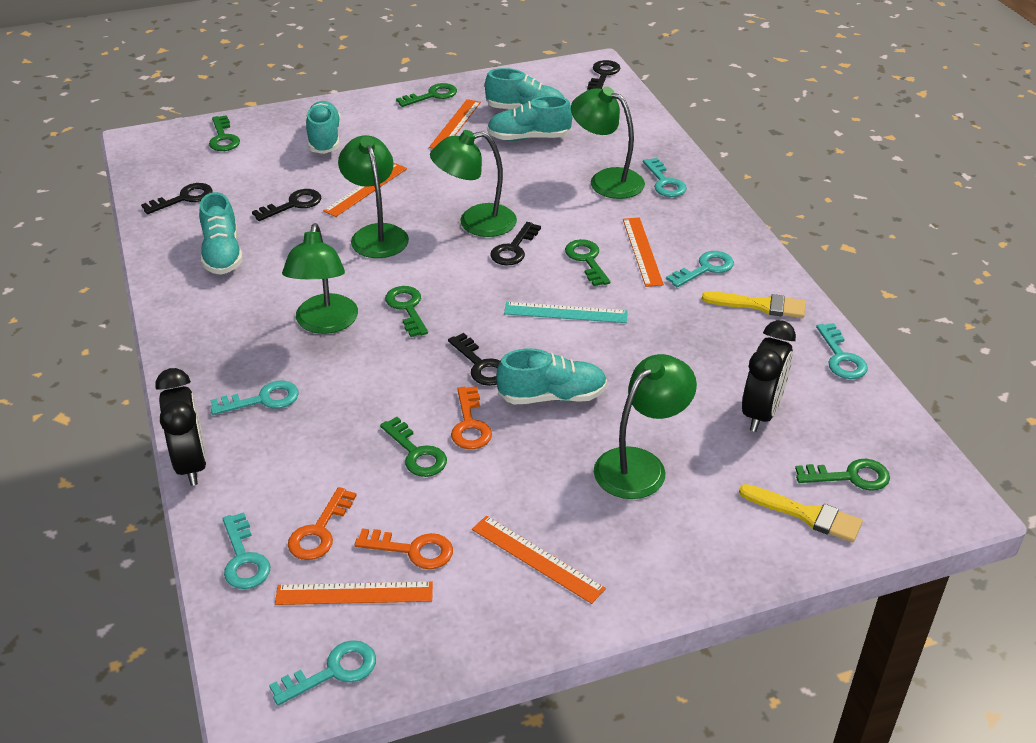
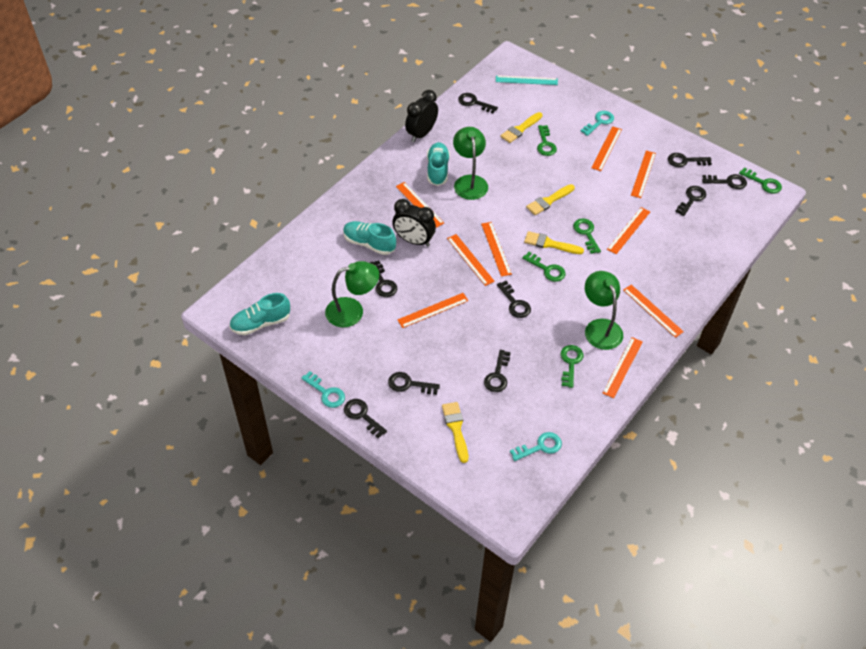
black key: [141,183,213,214] [252,189,321,221] [448,333,500,386] [490,222,541,265] [587,60,620,90] = 5 -> [344,399,387,438] [370,260,397,297] [388,372,440,395] [458,93,498,114] [484,350,511,392] [497,281,531,318] [668,153,712,167] [675,186,706,216] [702,174,747,189] = 9
green key: [209,115,240,151] [380,417,447,477] [385,286,428,337] [396,83,457,107] [565,239,610,286] [795,459,890,491] = 6 -> [522,252,565,282] [537,125,557,156] [561,345,583,388] [573,219,601,254] [739,167,782,194] = 5
green lamp: [282,223,358,334] [338,135,409,258] [430,130,517,237] [571,87,645,199] [594,354,697,499] = 5 -> [325,261,379,327] [453,127,488,200] [585,271,623,350] = 3
orange key: [288,487,357,560] [355,529,453,569] [451,386,492,449] = 3 -> none = 0
orange ruler: [275,582,433,605] [323,163,407,217] [429,99,481,149] [472,516,606,604] [623,217,664,287] = 5 -> [396,182,444,228] [397,293,468,328] [447,234,495,286] [481,222,512,277] [592,126,622,171] [603,337,643,398] [607,207,650,254] [623,285,684,338] [631,151,656,198] = 9
turquoise key: [210,381,299,415] [223,512,270,589] [269,640,376,706] [643,158,687,197] [666,251,734,287] [816,323,868,379] = 6 -> [302,371,345,408] [510,432,562,461] [581,111,614,136] = 3
turquoise shoe: [199,192,243,275] [306,101,341,154] [485,68,564,109] [487,96,573,141] [496,348,607,405] = 5 -> [229,293,290,335] [343,221,396,255] [427,142,450,186] = 3
yellow brush: [702,291,806,318] [739,484,863,542] = 2 -> [442,402,468,463] [500,112,543,143] [524,231,584,254] [526,184,575,215] = 4

